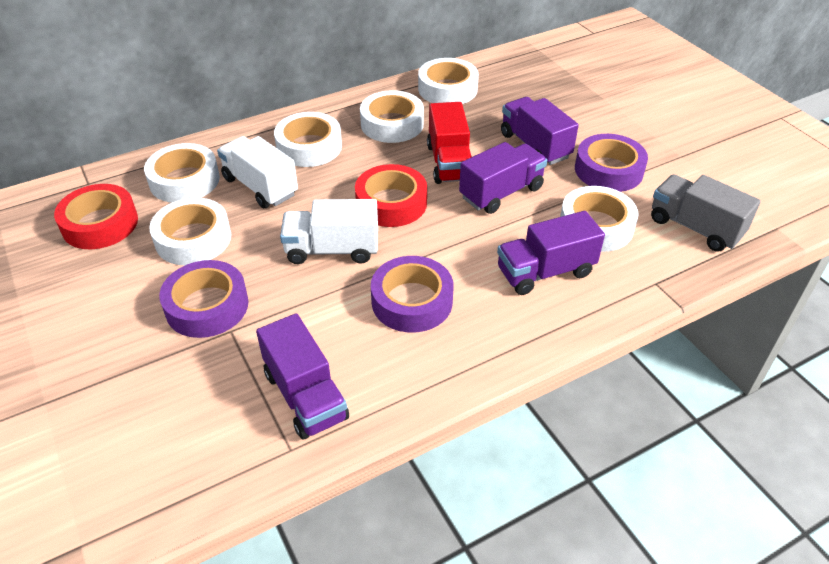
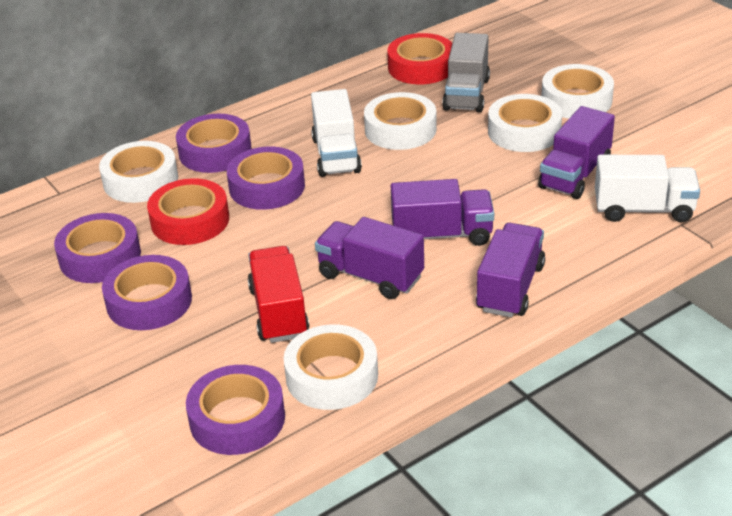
purple tape: [159,260,249,338] [371,256,454,333] [575,134,648,192] = 3 -> [54,213,141,283] [102,255,192,330] [176,114,252,173] [186,365,285,455] [227,147,305,210] = 5
white tape: [144,143,220,203] [149,198,231,265] [274,112,342,167] [360,90,424,143] [418,58,479,104] [560,186,639,252] = 6 -> [99,141,178,203] [283,324,378,410] [364,92,437,150] [488,94,562,152] [541,64,614,119] = 5

